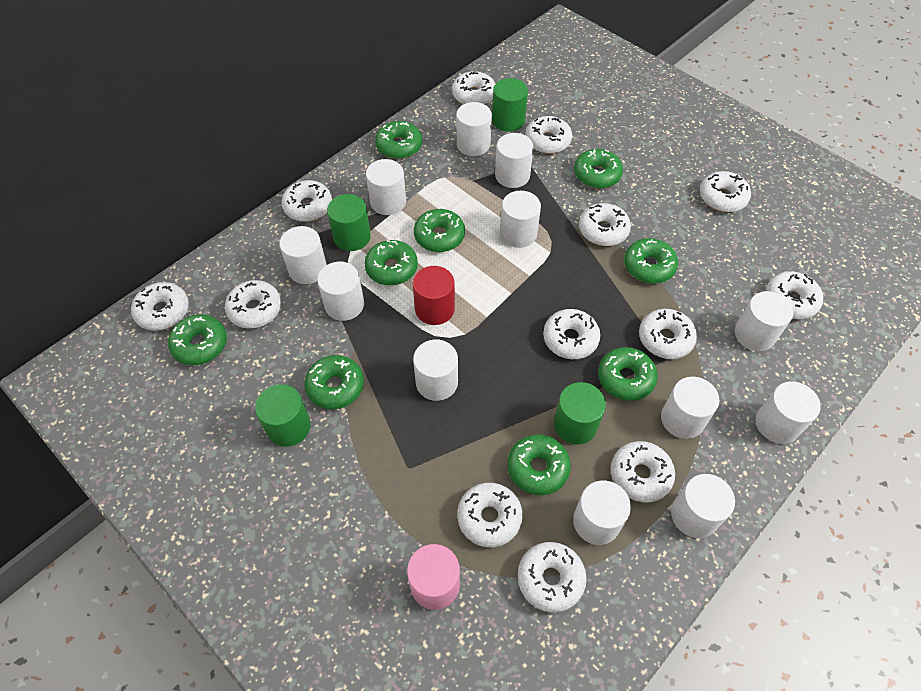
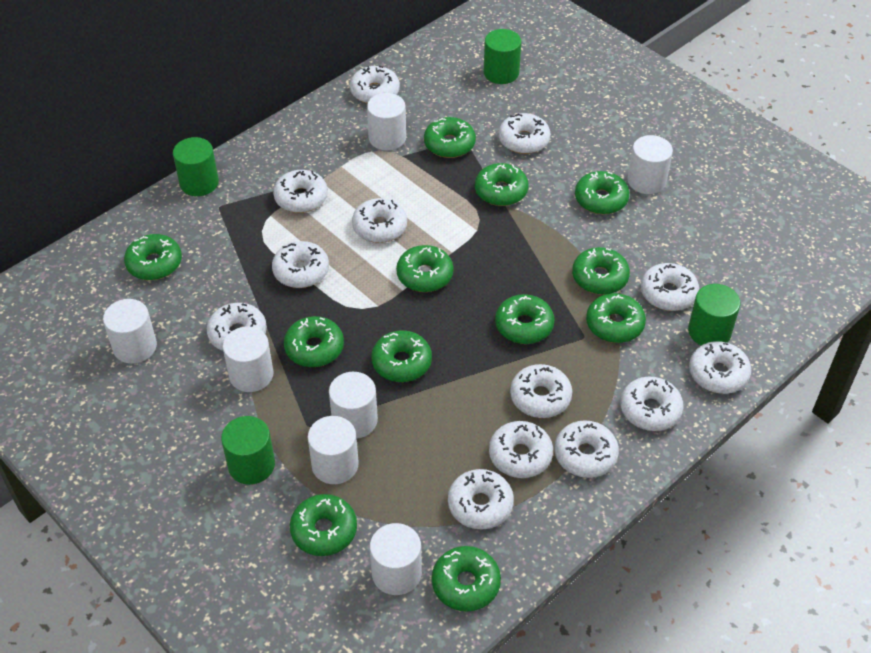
green donut: [168,314,227,365] [304,355,364,409] [364,240,418,285] [375,121,422,159] [414,209,465,252] [508,435,571,495] [574,149,623,188] [598,347,658,401] [624,238,678,284] = 9 -> [124,234,182,280] [284,316,344,367] [290,494,357,556] [372,330,432,382] [396,245,454,292] [424,117,476,158] [432,546,501,611] [475,163,529,206] [495,294,555,344] [572,247,630,295] [575,171,629,214] [586,293,646,343] = 12
pink cylinder: [407,544,460,610] = 1 -> none = 0
red cylinder: [413,266,455,325] = 1 -> none = 0
white cylinder: [279,226,327,284] [317,262,364,321] [366,159,406,215] [413,339,458,401] [456,102,492,156] [495,133,533,188] [500,191,541,248] [573,481,631,545] [661,377,720,439] [671,474,735,538] [735,291,793,351] [756,381,821,444] = 12 -> [103,299,157,364] [223,327,273,392] [308,416,359,484] [329,372,378,439] [367,93,406,150] [370,523,422,595] [628,135,673,194] = 7

